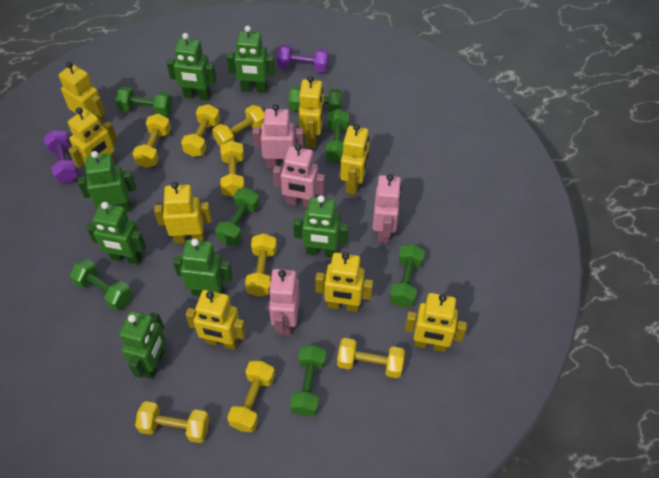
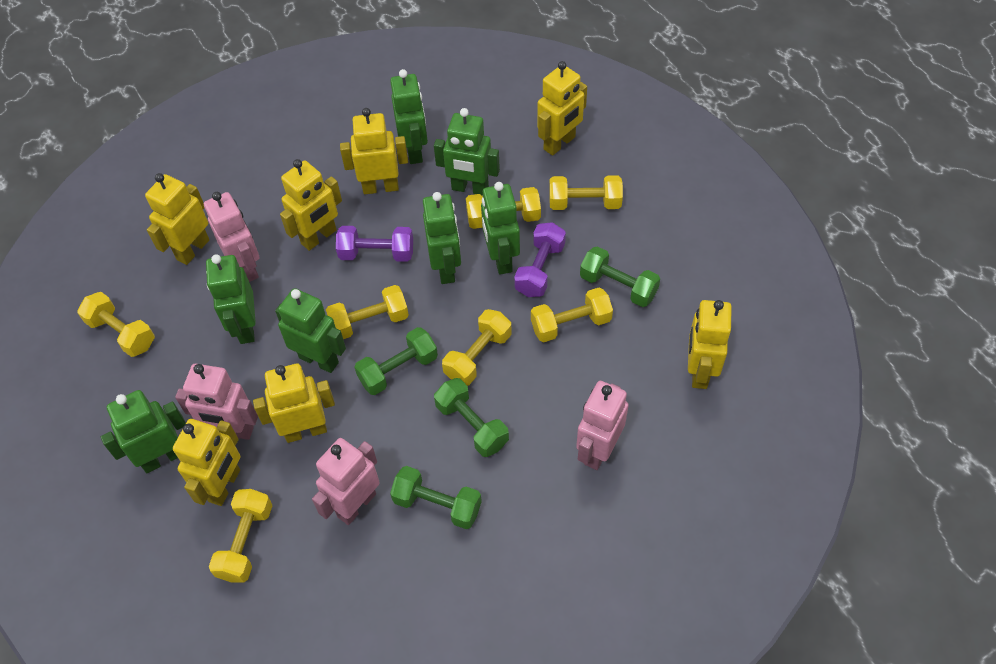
green dumbbell: [70,259,133,311] [115,87,172,117] [215,188,260,245] [289,86,342,112] [290,345,326,416] [326,109,349,163] [389,244,425,307] = 7 -> [355,327,438,395] [390,466,482,529] [434,378,509,457] [580,246,660,307] = 4
yellow dumbbell: [132,114,171,168] [135,401,209,443] [181,104,220,157] [212,105,264,146] [220,141,245,197] [227,361,275,432] [245,233,277,297] [337,338,405,378] = 8 -> [77,292,155,357] [209,489,272,583] [326,285,409,339] [442,309,512,386] [466,187,541,229] [531,288,613,342] [549,175,623,210] = 7
yellow robot: [59,61,106,126] [68,107,118,168] [154,182,212,244] [185,290,246,350] [298,76,324,148] [315,252,373,312] [340,124,370,195] [405,293,467,352] = 8 -> [145,173,209,265] [173,419,241,506] [253,363,335,443] [280,159,342,251] [340,108,408,194] [537,61,587,156] [688,300,732,389] = 7

